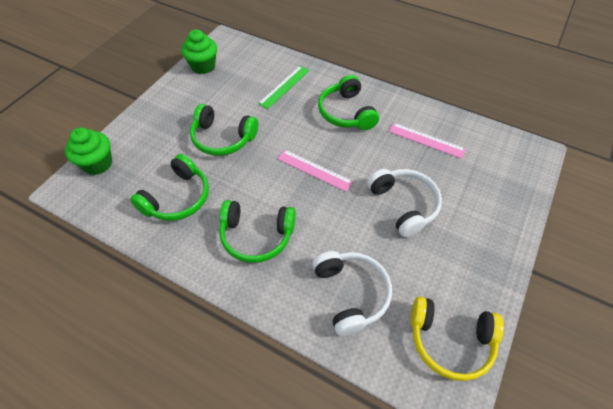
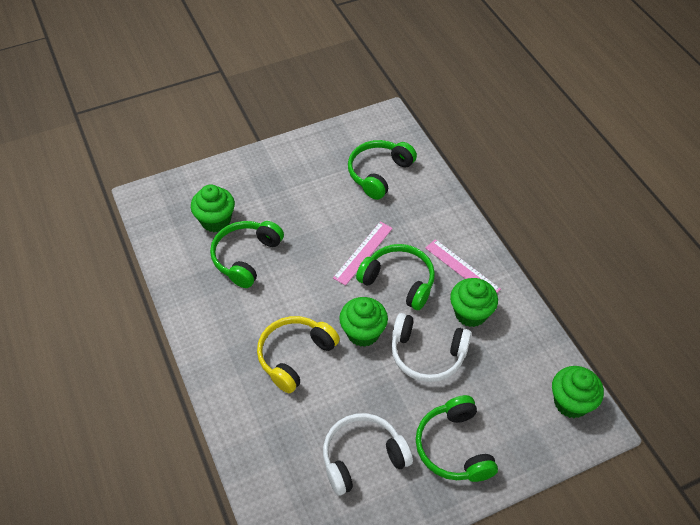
green cupcake: [65,128,112,175] [181,29,217,74] = 2 -> [191,184,235,232] [339,297,388,347] [450,278,498,327] [552,366,604,418] = 4
green ruler: [258,66,310,109] = 1 -> none = 0

